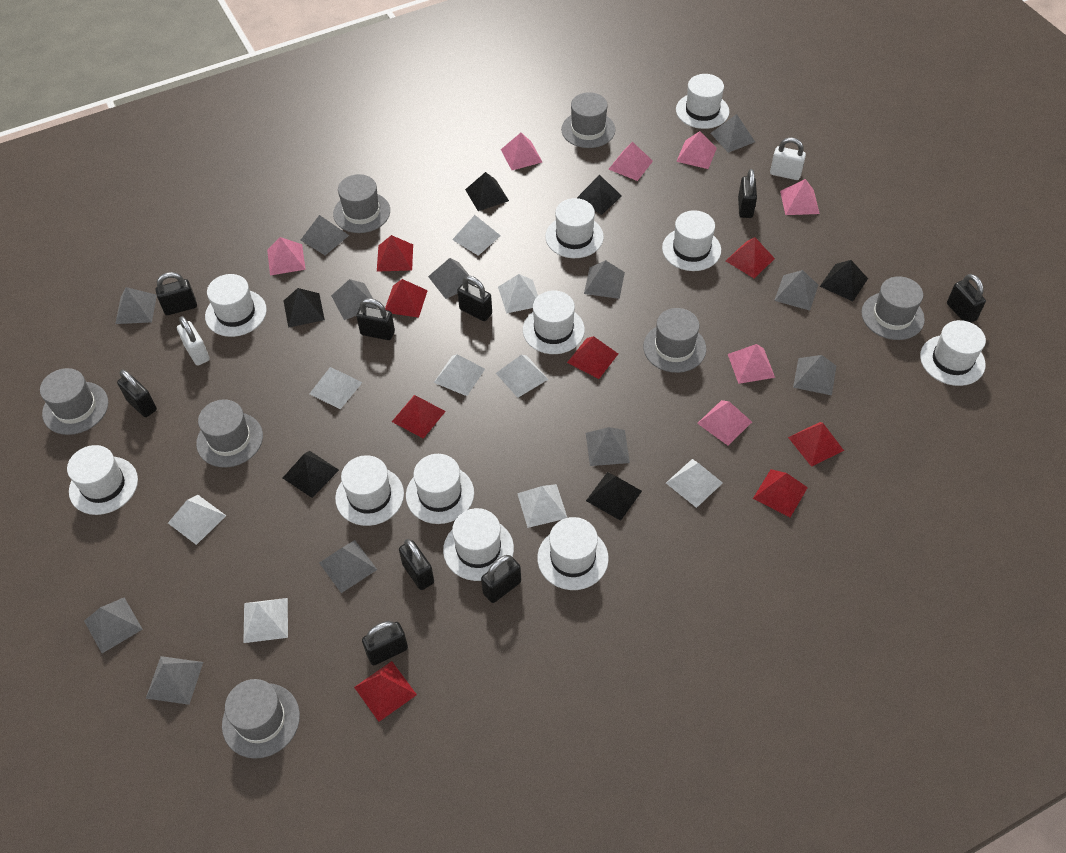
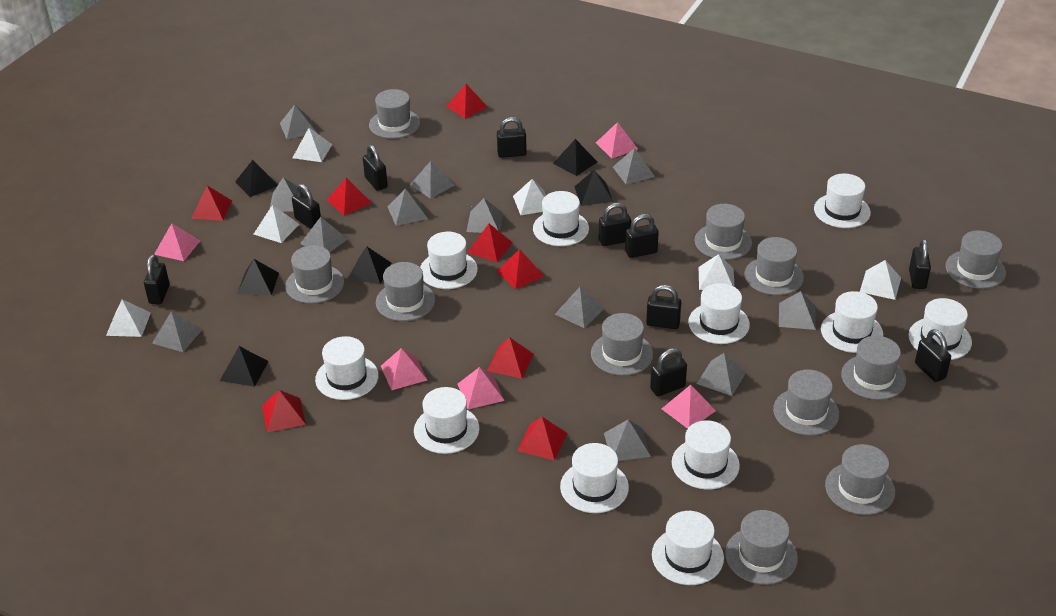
black padlock: [117,370,157,417] [156,272,197,315] [356,298,395,340] [362,621,408,666] [399,539,434,590] [457,276,492,321] [481,555,521,603] [738,169,757,218] [947,274,986,323] = 9 -> [144,254,170,304] [292,184,321,229] [363,145,388,191] [497,117,527,158] [599,203,631,246] [625,214,659,258] [646,285,682,329] [650,348,687,396] [909,239,931,289] [915,329,951,382] = 10
grey hat: [40,368,108,435] [196,399,263,467] [222,679,300,759] [333,174,390,233] [561,92,616,148] [643,308,706,373] [861,276,925,340] = 7 -> [285,245,344,304] [369,89,420,139] [376,262,435,321] [591,313,653,376] [695,204,752,260] [725,510,798,585] [744,237,804,295] [773,369,839,436] [825,444,895,515] [841,336,906,400] [946,231,1006,289] = 11
pink pyramid: [267,237,306,275] [501,133,542,170] [609,142,653,181] [676,131,717,169] [697,400,752,445] [728,344,775,384] [780,179,820,215] = 7 -> [154,223,200,261] [381,348,427,390] [458,367,505,409] [596,122,638,159] [662,385,716,429] = 5
white padlock: [177,316,210,366] [770,137,806,180] = 2 -> none = 0
white pyramid: [168,495,226,545] [243,598,288,643] [310,367,363,409] [434,354,485,396] [452,215,501,256] [496,355,549,398] [498,274,538,313] [517,484,567,528] [666,459,723,508] = 9 -> [106,299,151,337] [254,205,300,243] [292,128,332,162] [513,179,546,215] [699,254,735,290] [860,260,901,300] = 6

